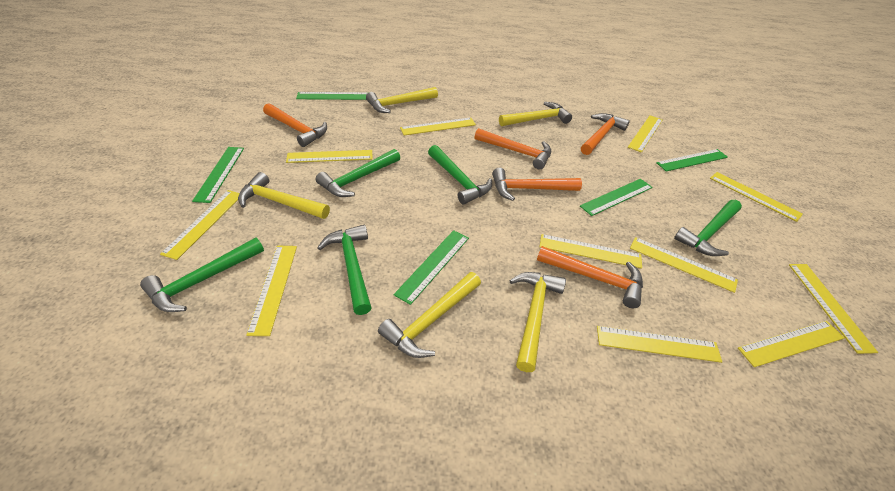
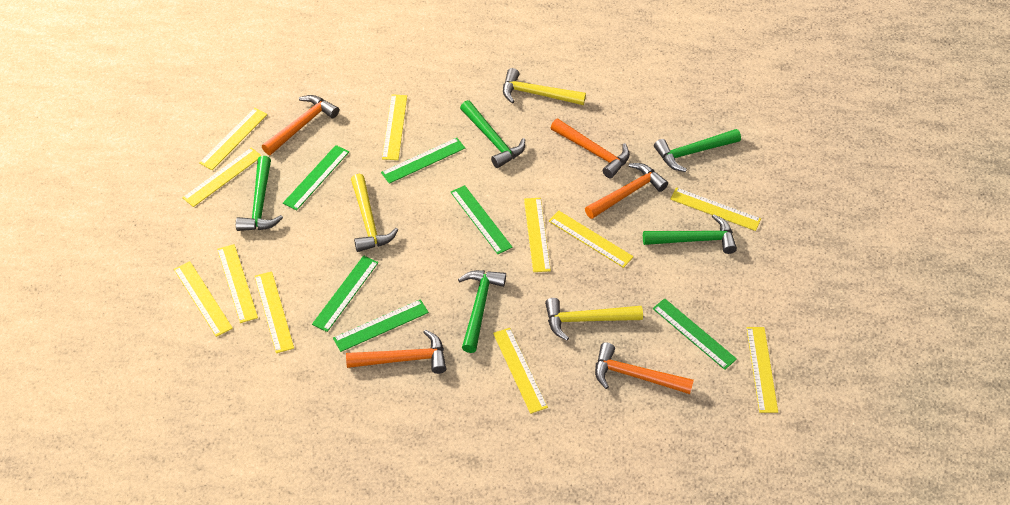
green ruler: [192,147,244,203] [296,92,367,100] [394,230,469,305] [580,179,653,216] [656,149,728,171] = 5 -> [283,145,349,211] [312,255,378,332] [333,299,429,352] [381,138,465,184] [451,185,512,254] [653,298,737,370] = 6
yellow hammer: [238,172,330,219] [366,87,438,113] [378,272,481,358] [499,102,572,126] [509,272,566,372] = 5 -> [351,174,398,252] [503,68,586,105] [545,298,643,341] = 3

